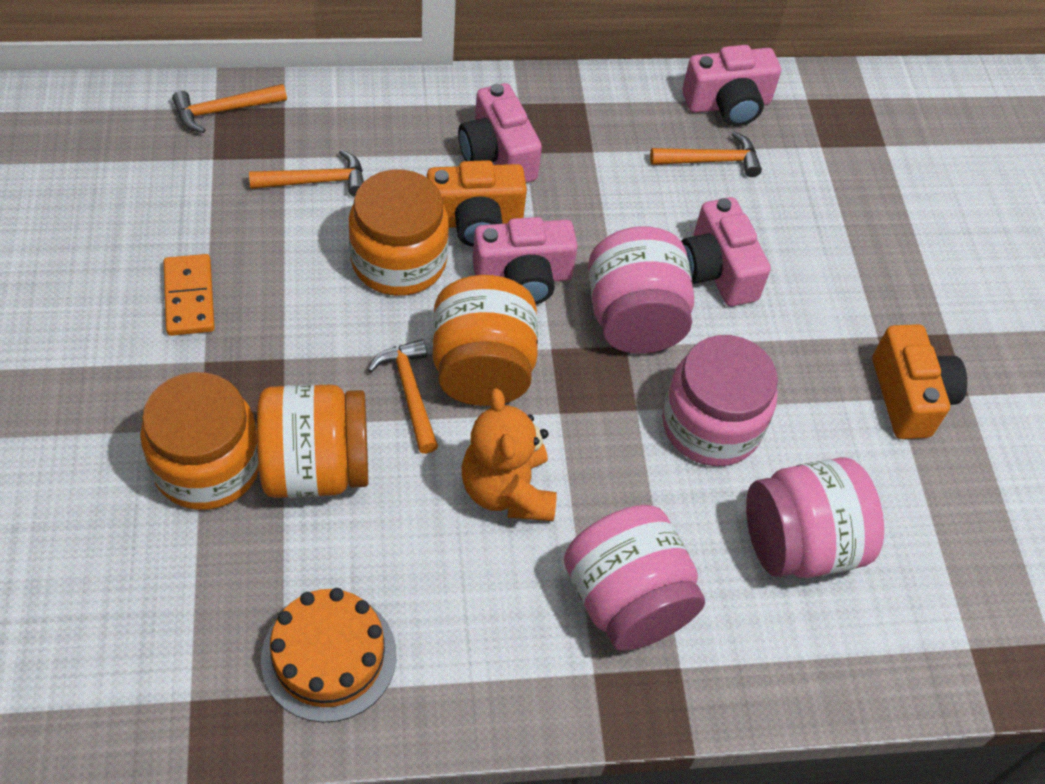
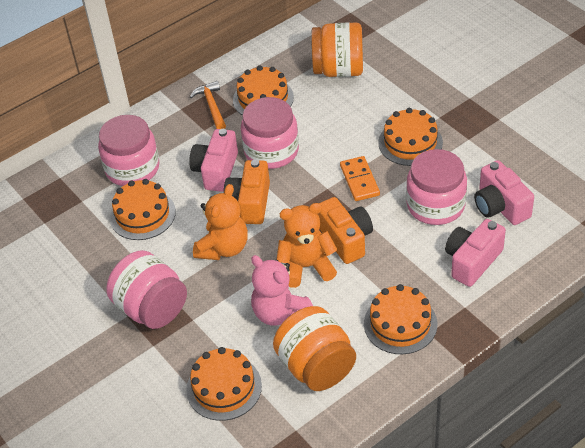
orange cake: [261,588,397,723] = 1 -> [110,179,176,240] [186,347,262,421] [233,65,294,116] [364,284,437,354] [378,108,443,166] = 5
orange hammer: [172,84,287,133] [249,150,364,197] [368,339,438,454] [650,132,762,177] = 4 -> [190,81,226,129] = 1
orange jar: [140,372,259,510] [257,384,368,498] [349,169,449,296] [432,275,538,406] = 4 -> [273,306,356,391] [311,22,363,77] = 2
orange teddy bear: [462,388,557,521] = 1 -> [193,184,248,260] [277,203,338,288] = 2
pink camera: [458,83,542,183] [473,217,578,304] [681,197,771,306] [682,45,781,126] = 4 -> [189,129,238,192] [445,219,506,287] [474,160,534,225] = 3
pink teddy bear: none = 0 -> [251,255,313,326] = 1

